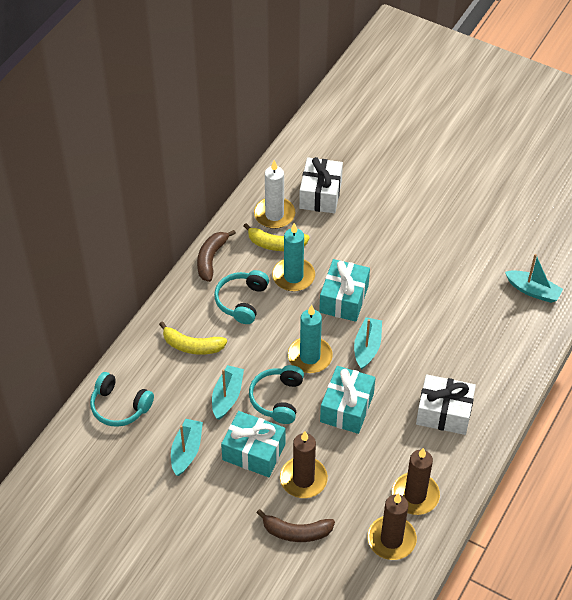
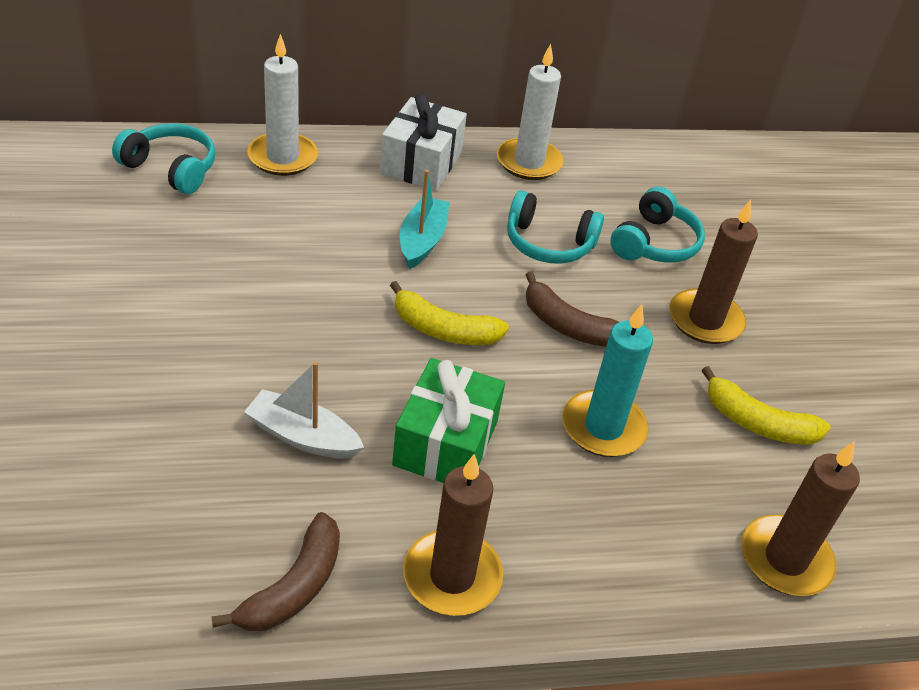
green gift: none = 0 -> [392,358,505,483] = 1
turquoise boat: [171,419,203,476] [212,365,244,420] [354,317,382,370] [505,254,563,303] = 4 -> [400,169,450,269] = 1
turquoise candle: [272,223,315,291] [288,305,333,373] = 2 -> [562,304,653,457] = 1
turquoise gift: [221,411,285,477] [319,259,370,322] [320,366,376,434] = 3 -> none = 0
white boat: none = 0 -> [244,361,364,459] = 1
white candle: [254,160,295,229] = 1 -> [247,34,318,176] [497,44,564,180] = 2
white gift: [299,157,343,213] [416,374,476,435] = 2 -> [380,93,467,191] = 1

